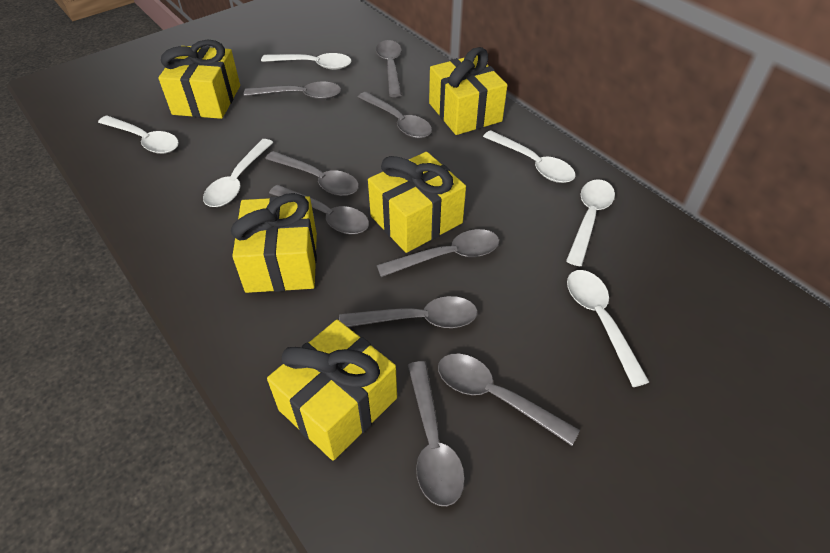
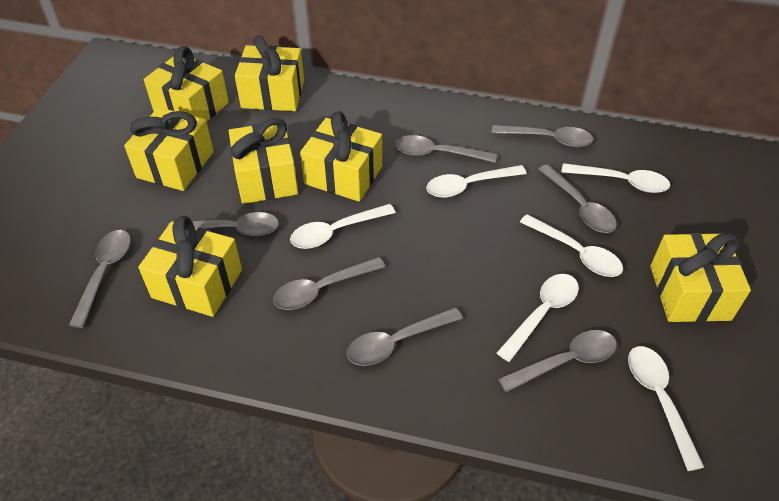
grey spoon: [244,81,341,100] [265,151,359,196] [269,185,369,234] [339,296,478,328] [358,92,432,138] [376,40,402,97] [377,229,500,277] [408,361,465,506] [438,354,580,446] = 9 -> [69,230,131,328] [167,212,279,236] [273,257,385,310] [347,307,463,366] [395,135,497,163] [491,125,593,147] [498,330,617,392] [538,164,617,233] = 8
yellow gift: [158,39,240,119] [231,193,317,293] [267,320,397,461] [368,152,466,253] [429,47,507,135] = 5 -> [124,107,214,191] [138,216,242,317] [144,46,229,122] [229,118,298,204] [235,35,304,111] [300,111,382,202] [650,233,751,322] = 7

